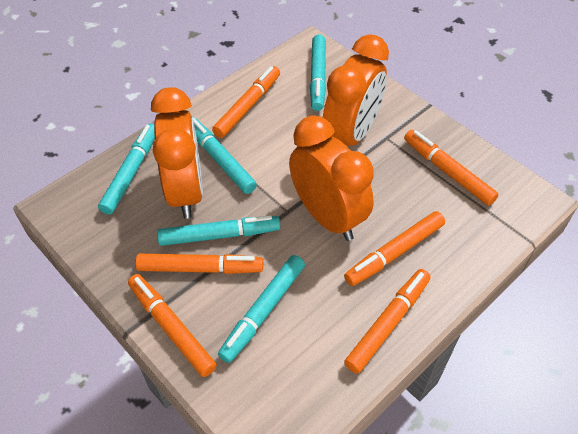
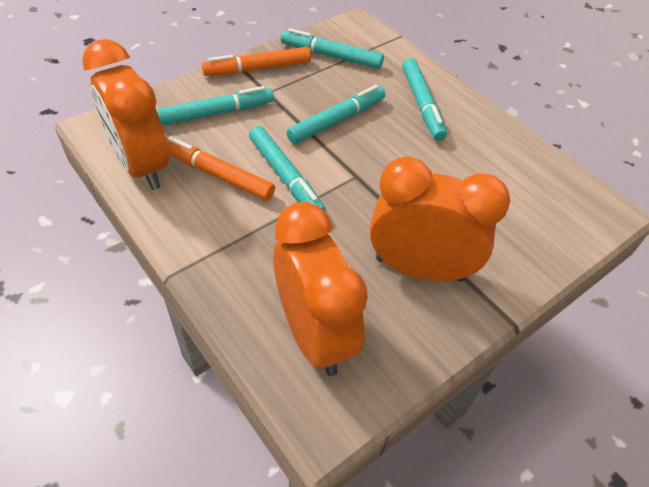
orange marker: [128,274,217,377] [135,253,263,274] [212,66,280,138] [344,211,445,286] [344,269,431,374] [404,130,498,206] = 6 -> [166,136,275,201] [202,47,311,76] = 2

